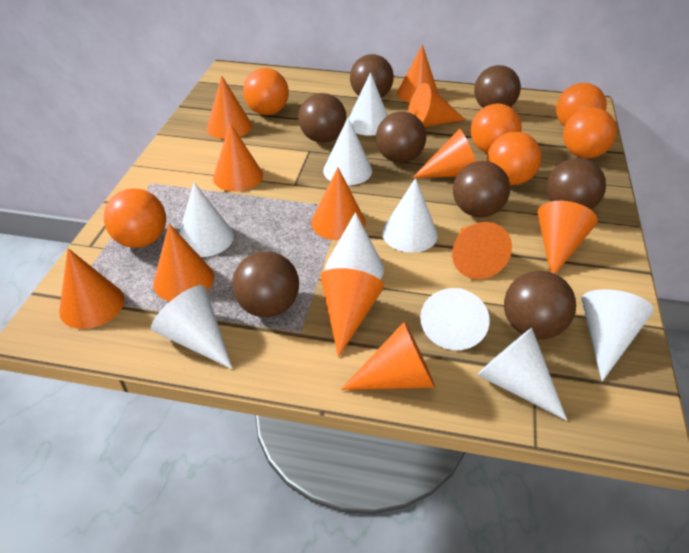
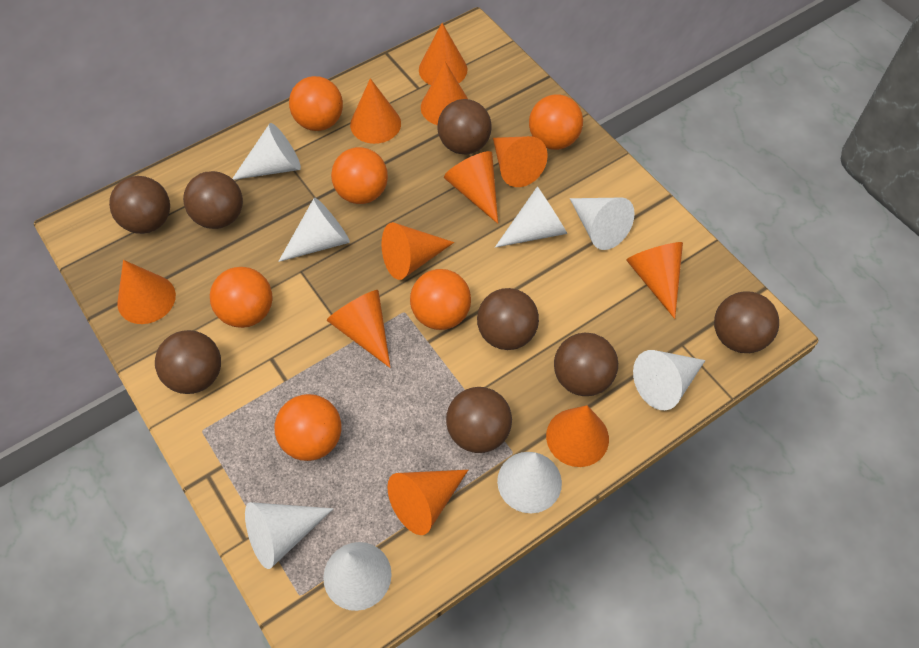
orange cone: [59,248,125,329] [153,224,214,301] [207,75,252,139] [213,123,263,192] [311,167,366,240] [320,268,384,357] [341,321,435,390] [397,44,438,103] [408,83,465,127] [412,129,476,178] [452,222,512,279] [537,201,597,274] = 12 -> [117,260,176,324] [327,290,391,368] [350,78,401,144] [381,222,454,280] [387,470,468,535] [419,23,467,85] [421,61,468,125] [444,151,498,224] [493,136,548,187] [546,405,609,467] [626,242,683,319] = 11
white cone: [151,285,232,369] [179,182,234,257] [323,118,372,185] [325,212,384,279] [349,72,388,136] [382,178,438,253] [420,288,490,350] [477,328,567,421] [581,289,654,381] = 9 -> [232,123,301,180] [245,502,334,569] [278,197,350,262] [323,542,392,611] [495,187,567,248] [497,452,562,513] [570,197,635,250] [633,350,706,410] = 8

